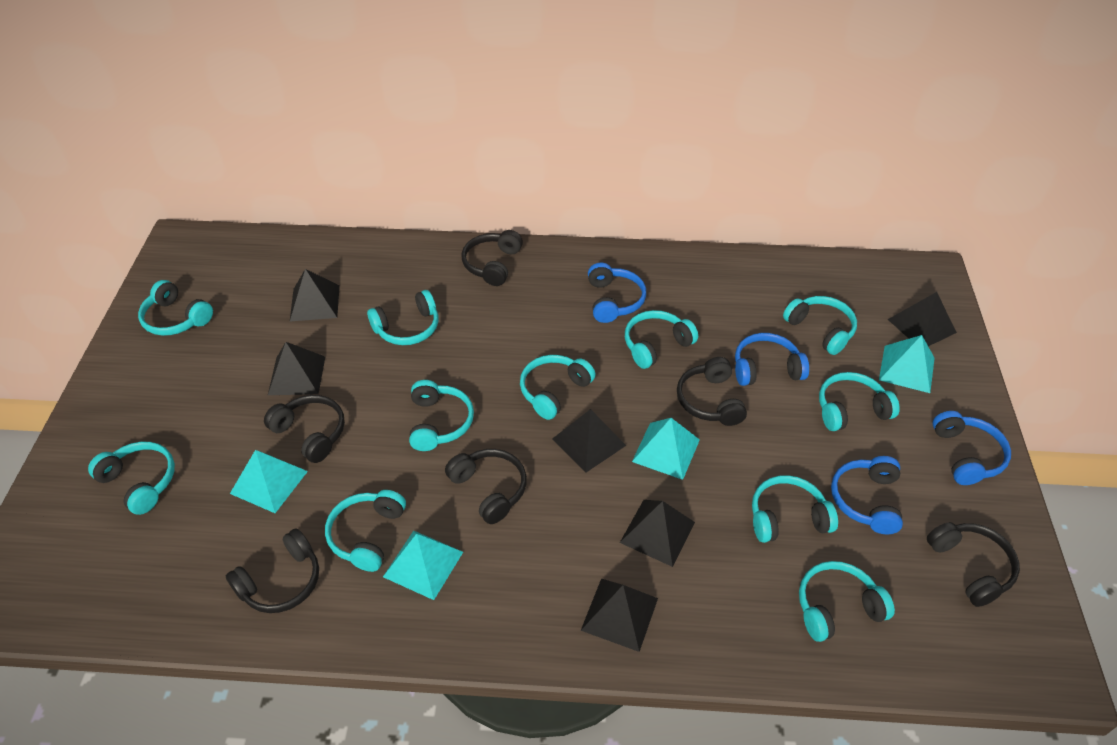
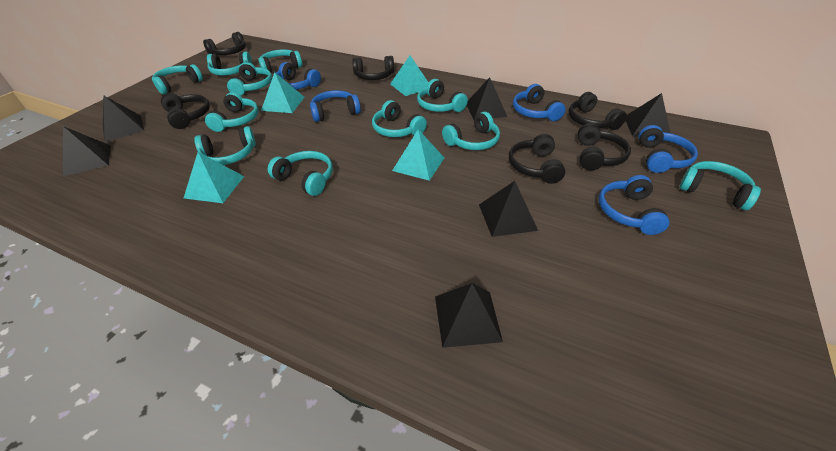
blue headphones: [588,263,646,323] [735,333,809,386] [831,456,903,534] [933,411,1011,485] = 4 -> [276,62,321,90] [310,90,361,122] [513,84,566,121] [598,175,670,235] [638,125,698,173] = 5

